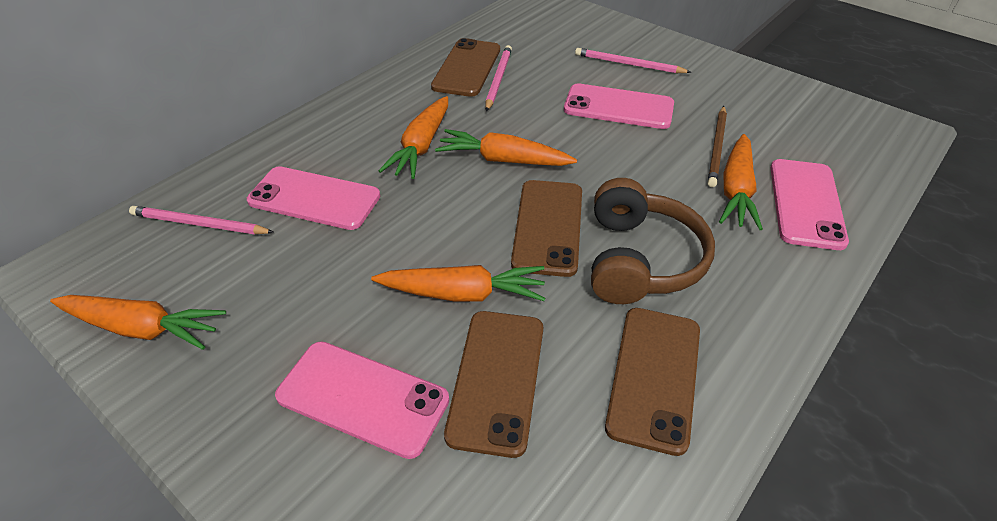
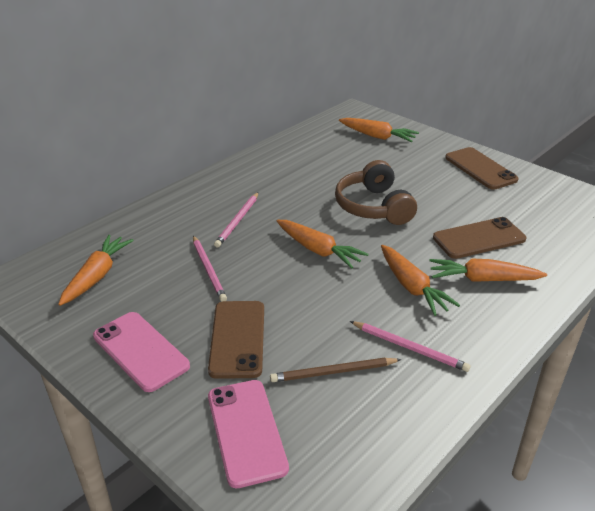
brown phone: [431,38,500,97] [444,311,543,458] [511,180,582,277] [605,308,700,456] = 4 -> [208,301,264,379] [433,217,526,259] [445,147,519,190] = 3
pink phone: [247,166,380,230] [275,341,449,459] [564,83,674,129] [770,159,849,250] = 4 -> [93,312,190,392] [208,380,289,488] = 2

